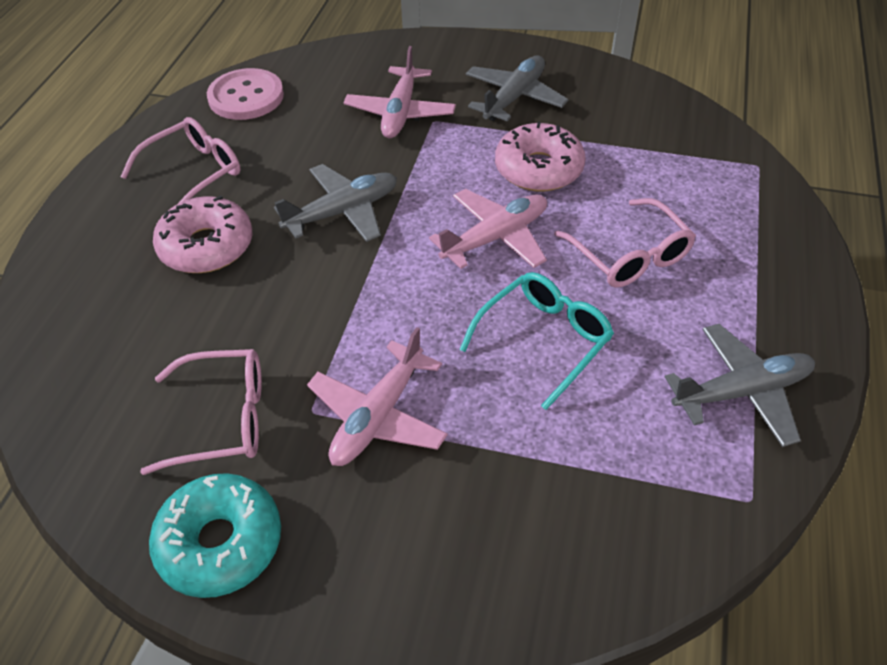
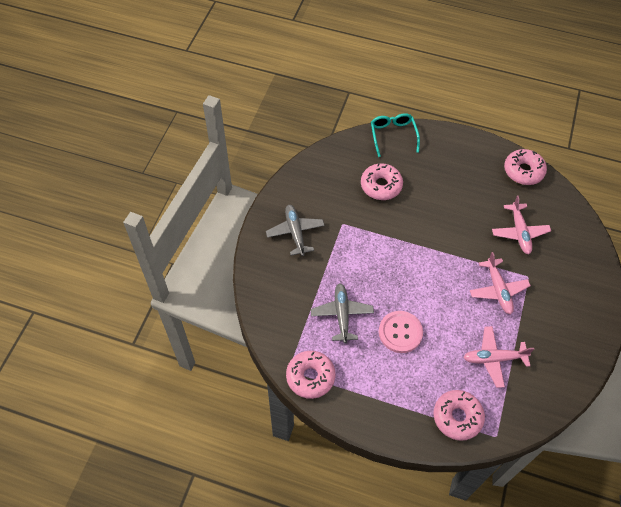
grey plane: [274,164,397,242] [466,56,568,121] [665,324,815,447] = 3 -> [266,205,325,256] [311,284,374,343] = 2
pink donut: [153,195,252,273] [495,122,586,192] = 2 -> [286,351,335,399] [361,163,403,200] [433,390,485,441] [504,149,547,185] = 4
pink glasses: [120,117,240,203] [140,349,262,475] [554,198,696,288] = 3 -> none = 0
turquoise donut: [149,473,281,598] = 1 -> none = 0

